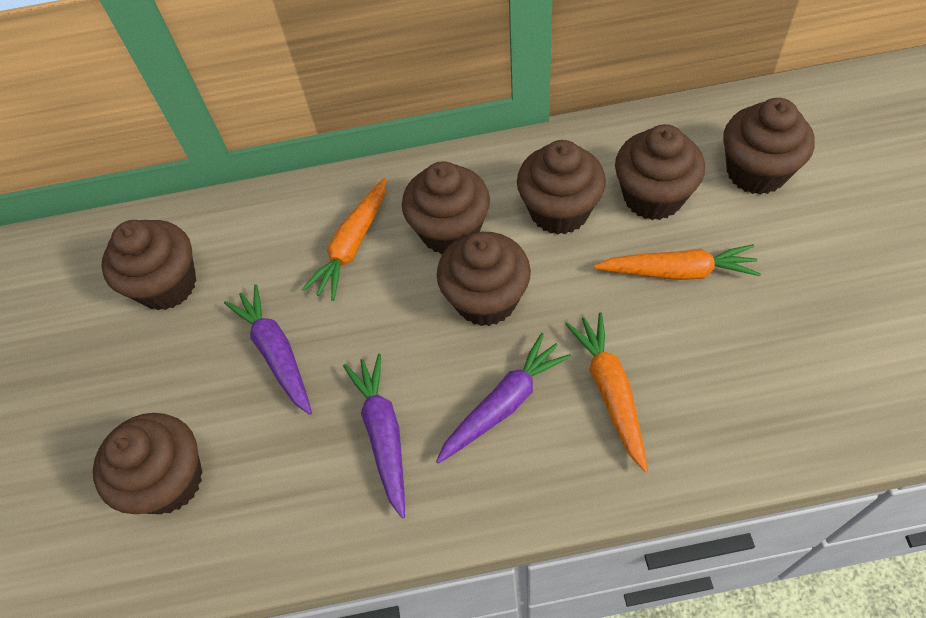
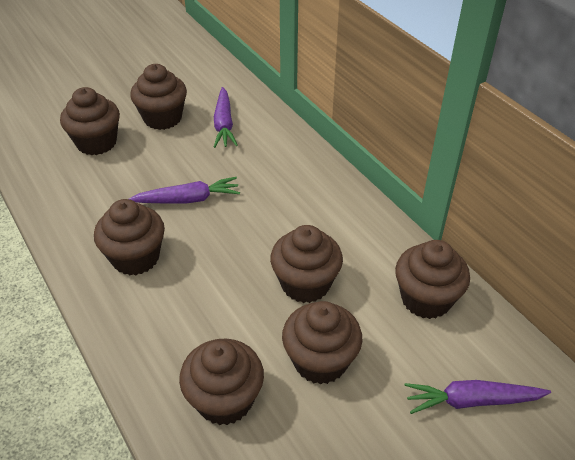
orange carrot: [302,178,386,301] [565,313,648,472] [594,244,761,280] = 3 -> none = 0

